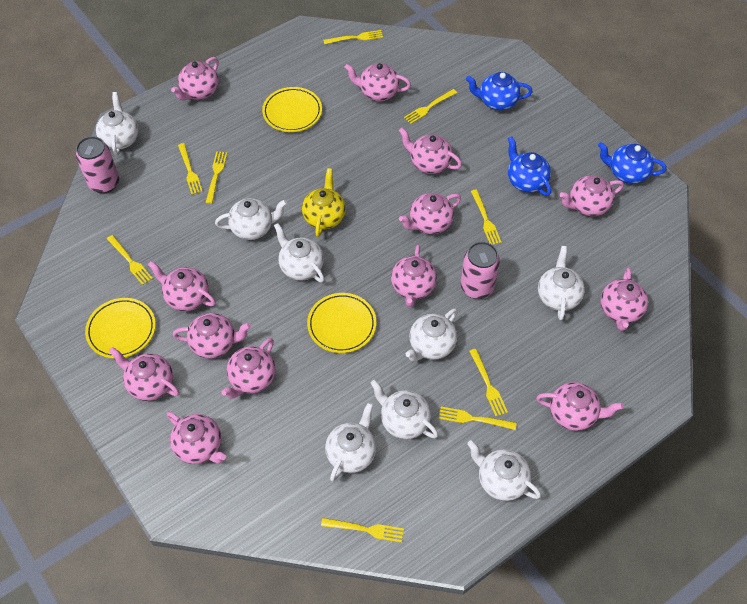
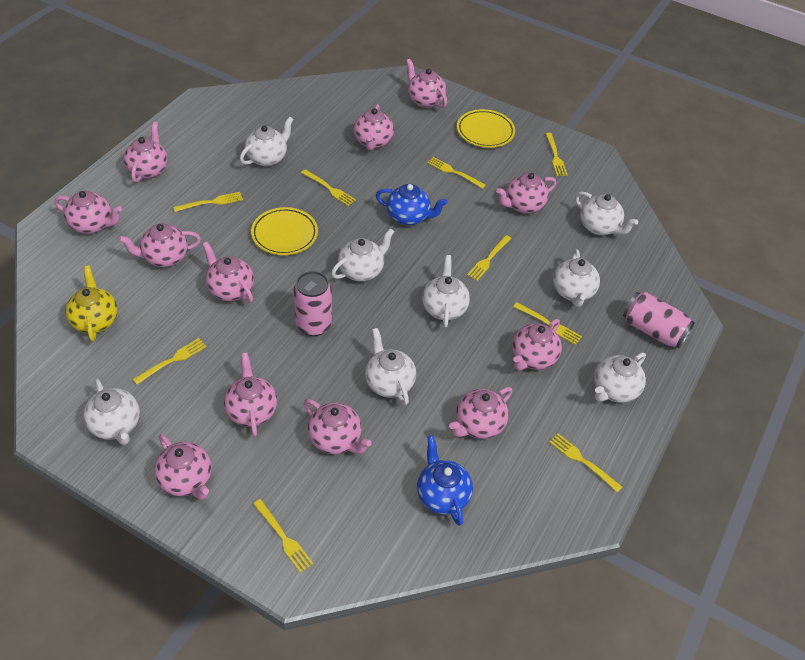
blue teapot: [466,72,533,111] [508,136,551,196] [598,142,667,184] = 3 -> [376,184,447,225] [417,435,473,526] = 2
pink teapot: [109,347,179,401] [148,261,216,311] [167,412,226,464] [171,57,219,101] [173,313,251,359] [221,338,275,399] [344,63,411,101] [391,245,437,307] [399,128,462,174] [399,193,461,234] [536,382,624,431] [560,176,624,216] [600,268,648,331] = 13 -> [55,191,122,234] [118,223,201,267] [123,122,168,183] [154,434,212,500] [203,241,254,303] [224,352,277,437] [304,399,372,454] [353,104,394,150] [406,59,447,108] [449,387,512,439] [496,173,556,214] [512,319,562,370] = 12
yellow plate: [85,298,156,359] [262,87,322,132] [307,293,376,353] = 3 -> [251,207,318,255] [457,109,515,148] = 2

